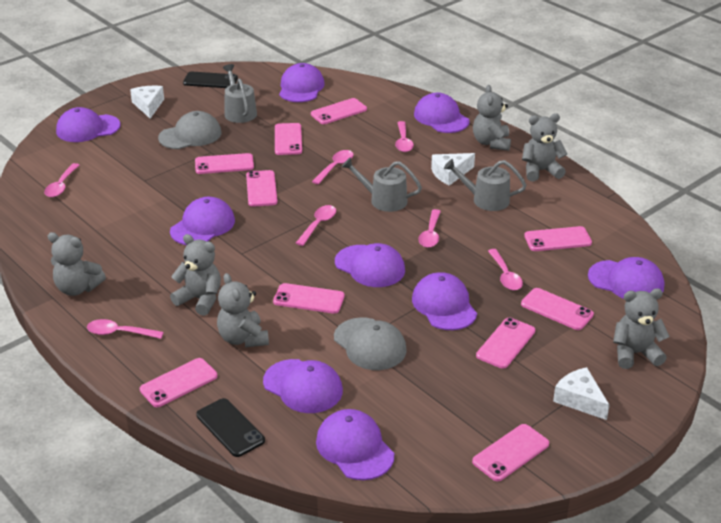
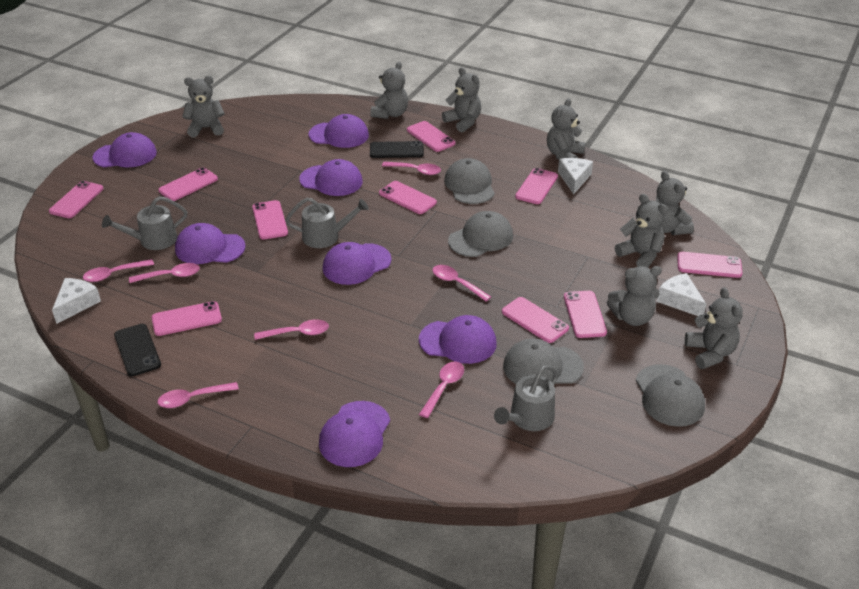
grey cap: [158,111,221,149] [334,318,407,370] = 2 -> [444,158,495,204] [448,211,513,257] [503,338,584,384] [636,364,705,427] = 4
grey teddy bear: [48,232,106,296] [170,234,221,316] [217,273,269,348] [473,85,511,151] [522,113,567,181] [613,288,670,369] = 6 -> [182,76,225,138] [370,62,408,119] [442,67,481,132] [547,98,585,160] [607,266,662,326] [615,194,668,268] [656,171,694,235] [685,287,743,369] = 8
purple cap: [56,107,120,142] [170,197,235,245] [263,359,343,413] [279,63,325,102] [316,409,394,480] [335,243,405,287] [412,272,477,330] [414,93,469,133] [588,257,664,299] = 9 -> [93,132,157,167] [175,223,246,264] [299,159,363,196] [309,114,369,148] [319,401,390,467] [323,242,392,285] [419,315,497,364] = 7

